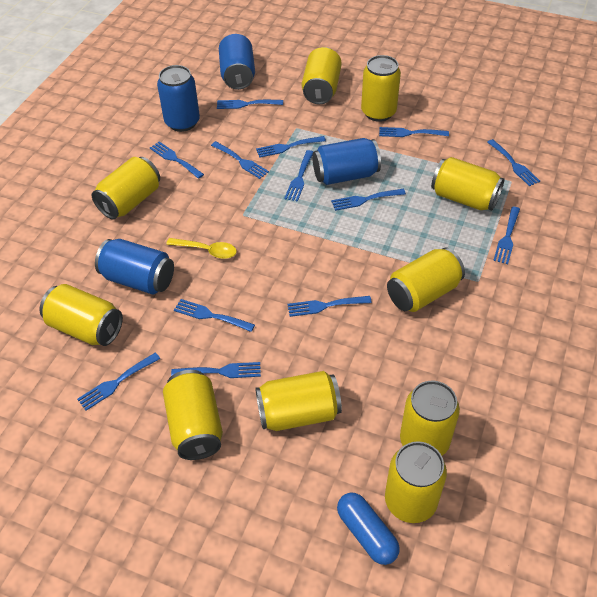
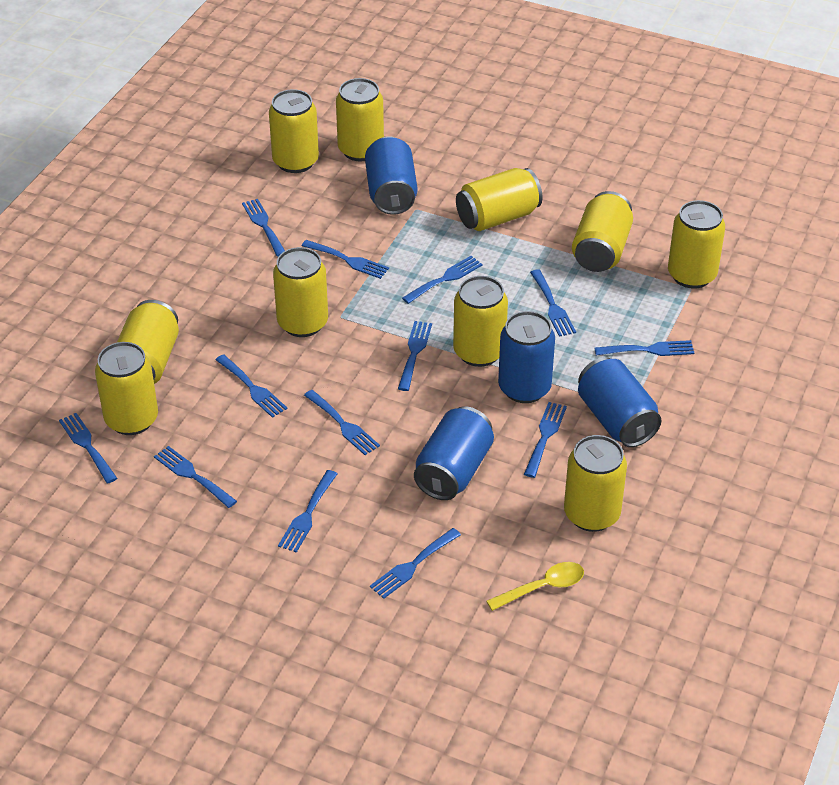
blue capsule: [337,493,400,565] = 1 -> none = 0

